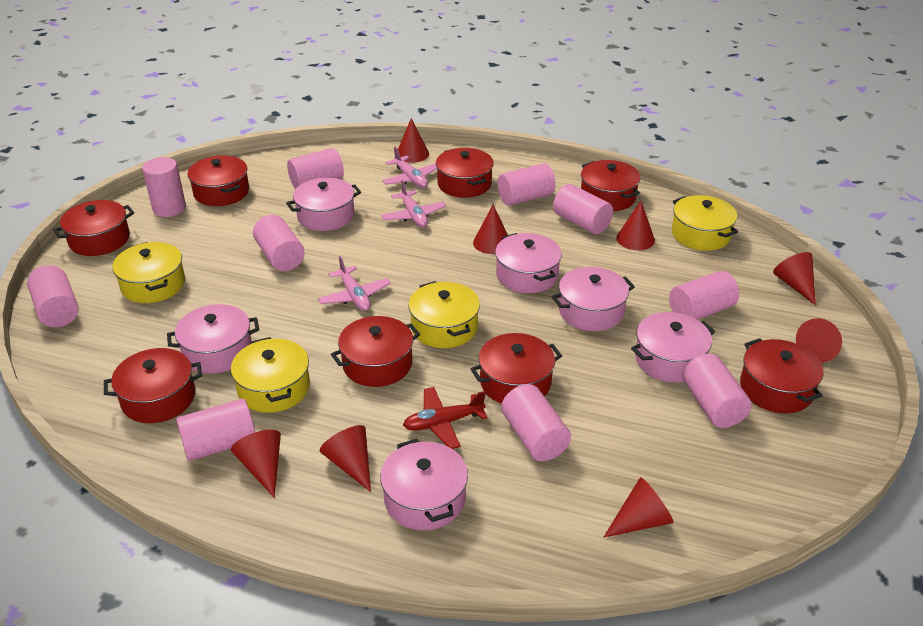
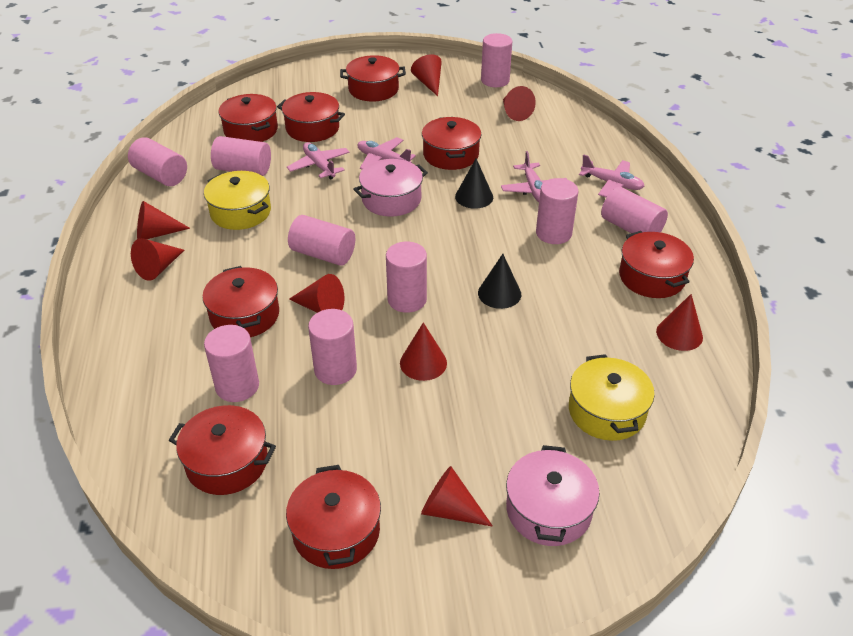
black cone: none = 0 -> [455,159,493,209] [478,254,521,309] = 2
pink cylinder: [27,265,79,327] [142,157,186,217] [176,399,255,461] [253,215,305,271] [287,148,344,189] [498,163,556,206] [501,384,571,461] [553,184,613,234] [669,271,739,320] [682,354,752,428] = 10 -> [128,137,187,186] [204,325,259,402] [211,136,271,176] [288,215,355,266] [308,309,357,385] [386,242,427,313] [481,33,512,87] [536,178,578,244] [601,187,668,233] = 9
pink plane: [318,256,391,311] [381,180,446,227] [382,147,437,188] = 3 -> [287,142,350,180] [357,137,416,169] [501,151,567,202] [579,154,645,197] = 4
pink pot: [167,304,259,374] [286,178,361,231] [380,439,468,530] [495,233,562,293] [552,267,635,331] [631,312,715,382] = 6 -> [354,159,428,217] [506,445,600,546] = 2
red plane: [403,387,487,449] = 1 -> none = 0
yellow pot: [112,242,185,303] [231,337,310,413] [408,281,480,348] [672,195,738,251] = 4 -> [204,171,271,230] [569,354,655,441] = 2

